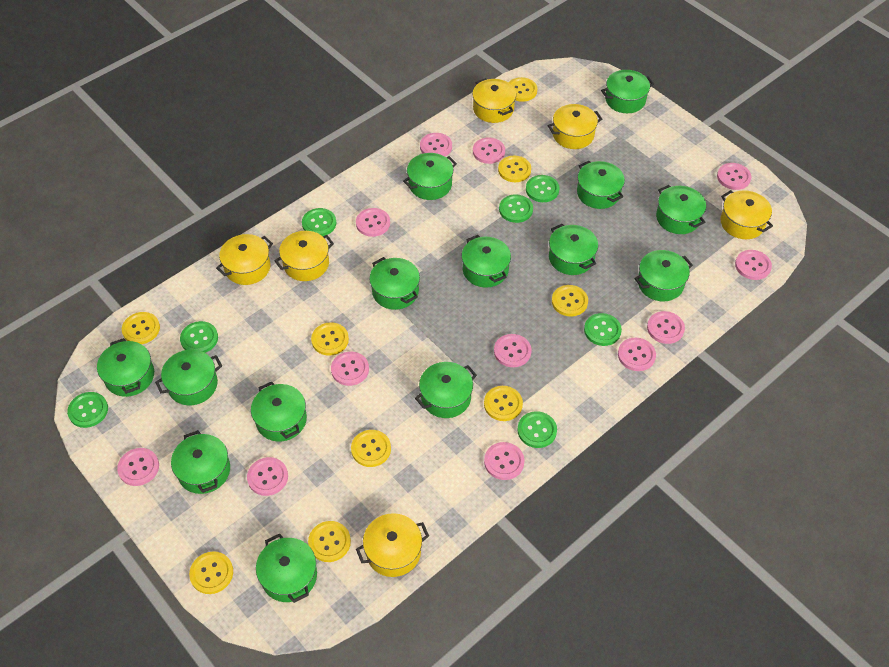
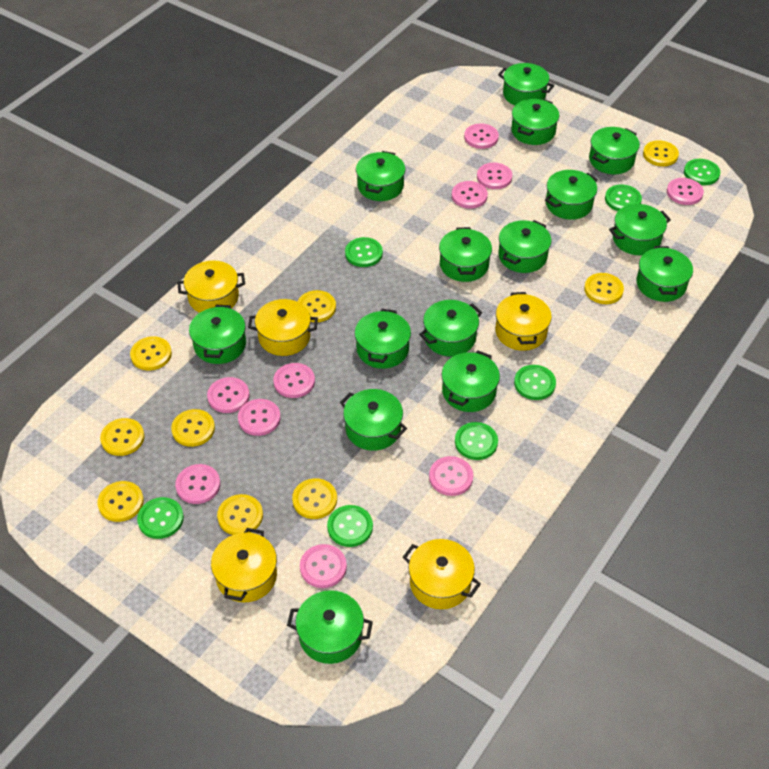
green pot: [97,338,154,397] [155,350,222,405] [171,430,230,494] [251,382,307,442] [256,534,317,603] [369,257,420,310] [403,153,457,200] [415,362,477,418] [462,235,511,288] [549,224,598,275] [577,161,625,209] [601,70,654,113] [634,250,693,301] [656,185,706,234] = 14 -> [189,305,246,364] [287,590,373,664] [340,389,407,451] [355,309,411,369] [356,151,405,201] [419,300,482,356] [439,227,492,282] [442,351,500,412] [498,63,554,105] [498,220,551,273] [511,99,559,145] [545,170,598,220] [589,127,640,174] [609,204,671,255] [636,246,693,302] = 15
pink button: [117,448,159,486] [247,457,288,496] [331,352,369,386] [356,208,390,237] [420,133,452,156] [473,138,505,164] [484,442,525,480] [494,334,531,367] [618,338,656,371] [647,311,685,344] [717,163,751,190] [735,250,772,280] = 12 -> [175,464,220,504] [207,377,250,413] [238,399,281,436] [273,363,315,398] [300,544,347,588] [429,456,473,496] [452,181,488,208] [464,123,499,149] [477,163,512,189] [667,178,704,205] = 10
yellow pot: [216,234,273,285] [274,231,334,281] [356,513,429,577] [472,78,516,123] [547,104,602,149] [720,190,773,239] = 6 -> [177,260,245,313] [211,528,277,602] [248,299,318,356] [403,539,481,609] [495,292,552,351] = 5

